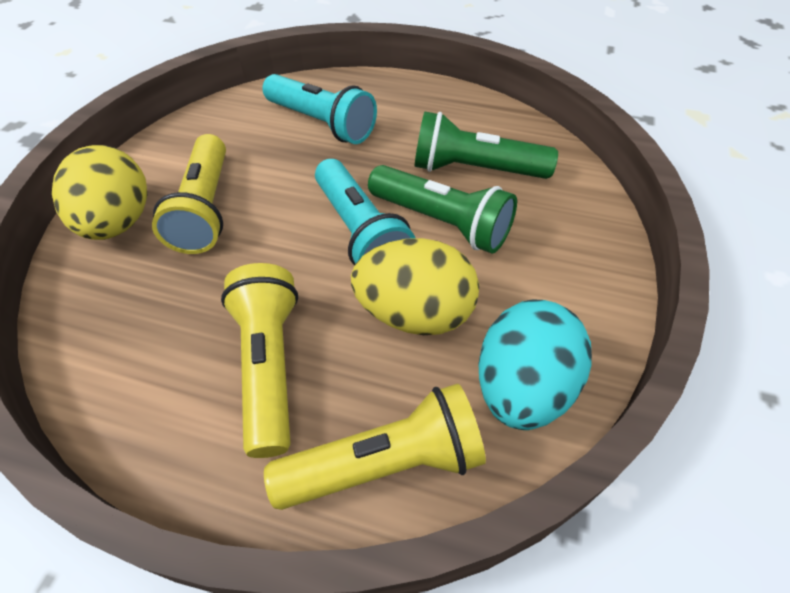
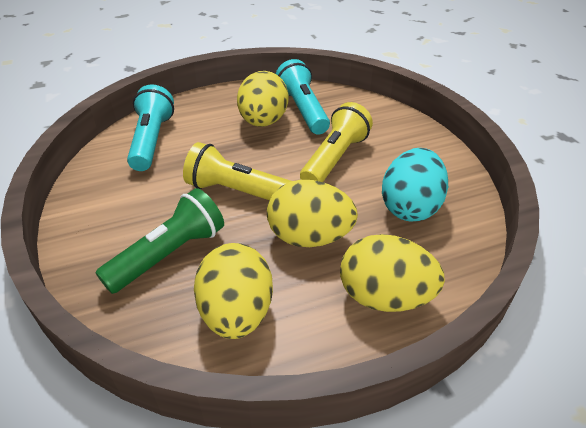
green flashlight: [368,165,517,254] [415,111,558,179] = 2 -> [95,188,224,294] = 1
yellow egg: [52,145,147,240] [351,238,479,335] = 2 -> [194,243,273,339] [237,71,289,127] [267,180,358,247] [340,234,445,312] = 4
yellow flashlight: [152,134,226,254] [221,263,298,458] [264,384,486,510] = 3 -> [183,142,291,200] [300,102,373,182] = 2

